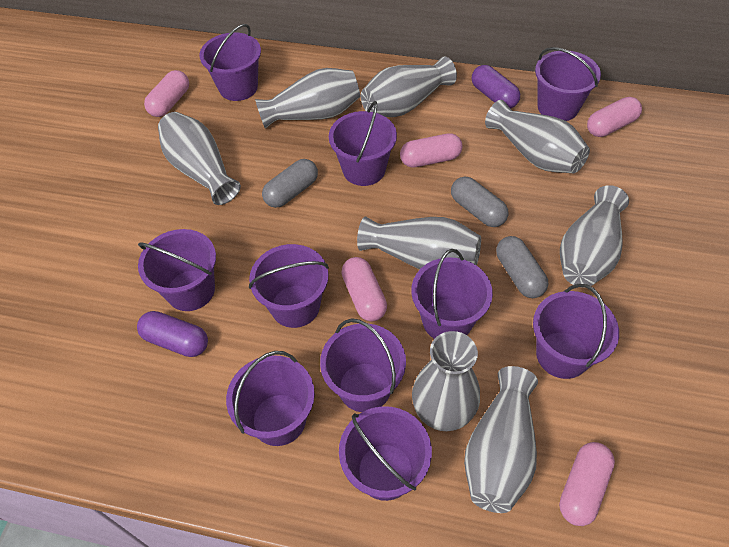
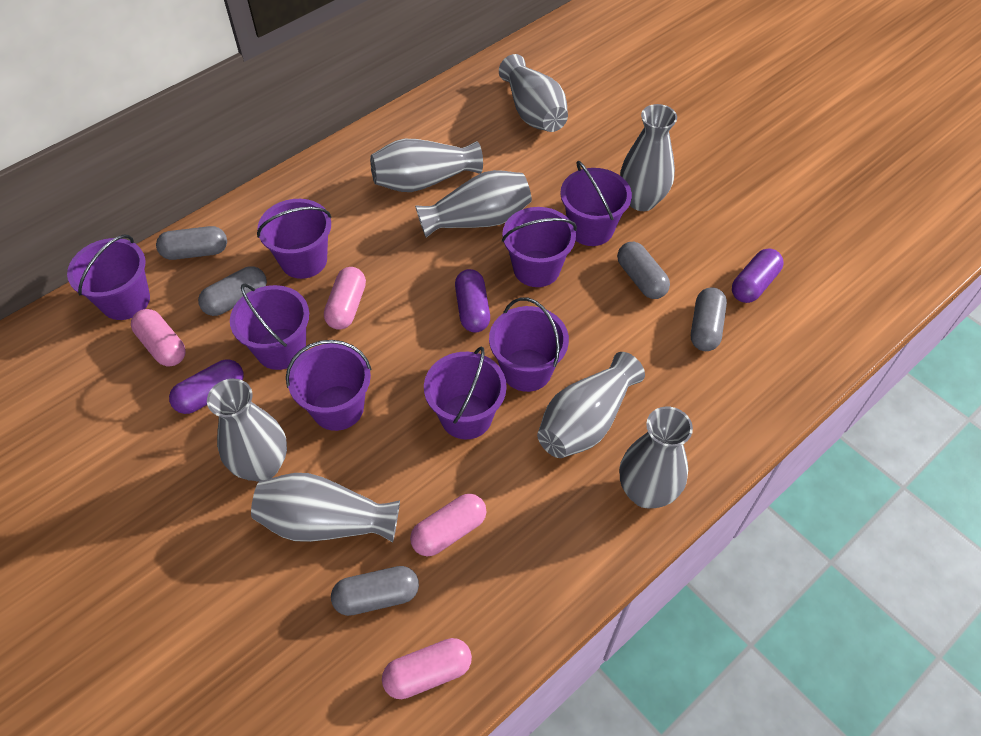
grey capsule: [262,159,318,208] [451,176,508,227] [496,236,548,298] = 3 -> [156,226,227,260] [198,266,267,316] [331,566,419,616] [617,242,670,299] [691,287,727,351] = 5
pink capsule: [144,70,189,117] [341,257,387,321] [400,133,463,168] [559,442,615,526] [587,97,642,137] = 5 -> [131,309,186,366] [324,267,366,330] [382,638,472,699] [410,494,487,556] = 4
purple bucket: [138,229,216,311] [200,24,261,101] [226,351,315,446] [249,244,329,328] [320,319,406,412] [329,101,397,186] [339,406,432,501] [411,249,493,339] [533,284,619,379] [535,47,601,121] = 10 -> [67,235,150,320] [230,284,309,370] [257,199,332,279] [286,340,372,431] [424,347,507,439] [489,297,569,392] [502,207,577,287] [560,161,632,246] = 8
purple capsule: [137,311,208,357] [472,65,520,109] = 2 -> [169,359,244,414] [455,269,490,332] [732,248,783,303] = 3

